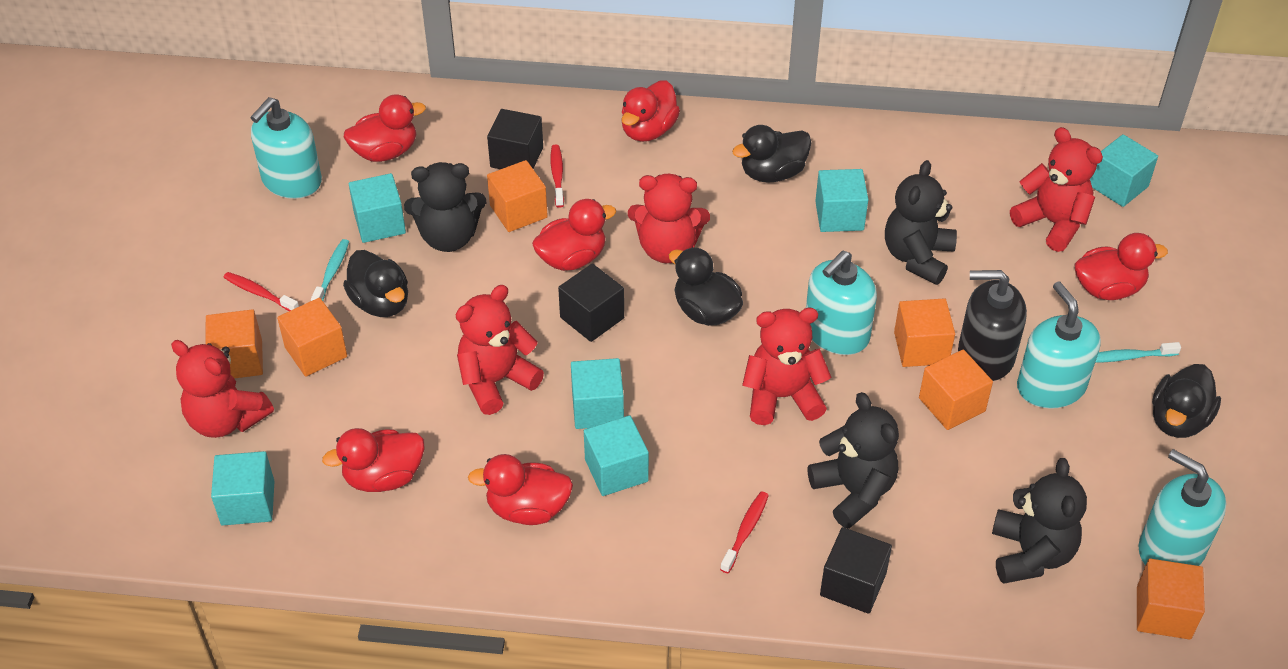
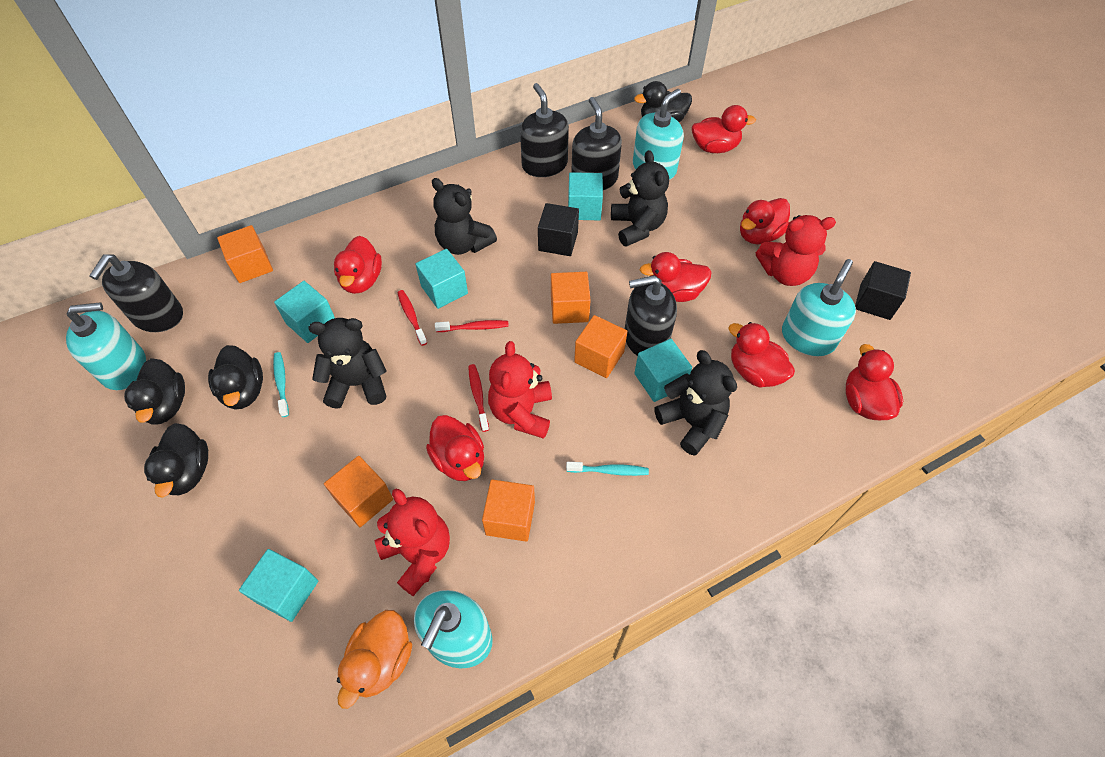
black cube: [487,109,543,169] [558,264,624,342] [820,527,892,614] = 3 -> [538,203,579,256] [855,261,911,320] = 2
black soap dispenser: [958,270,1027,381] = 1 -> [89,254,183,332] [520,83,569,177] [571,97,622,190] [625,275,677,356] = 4
orange cube: [206,309,263,379] [277,298,347,377] [487,160,548,232] [894,298,955,367] [919,350,993,430] [1137,559,1205,640] = 6 -> [217,225,273,283] [324,456,393,527] [482,479,535,542] [551,272,591,324] [574,315,628,378] = 5
orange duck: none = 0 -> [337,610,412,709] = 1
red duck: [322,428,424,492] [344,94,426,162] [468,454,573,525] [532,199,616,271] [622,80,680,142] [1075,233,1168,300] = 6 -> [334,236,382,294] [426,415,484,481] [640,252,712,302] [692,105,756,153] [728,322,795,387] [740,198,790,245] [846,344,903,420] = 7
red teddy bear: [171,340,274,438] [456,285,544,415] [628,174,710,263] [742,308,832,425] [1010,127,1103,252] = 5 -> [374,488,450,596] [488,341,552,439] [756,215,836,286] = 3
turquoise cube: [211,451,274,526] [349,173,406,243] [571,358,624,429] [584,415,649,496] [815,169,869,232] [1090,134,1158,207] = 6 -> [239,549,318,622] [274,281,335,343] [416,249,468,309] [568,172,603,220] [634,339,692,402] = 5

